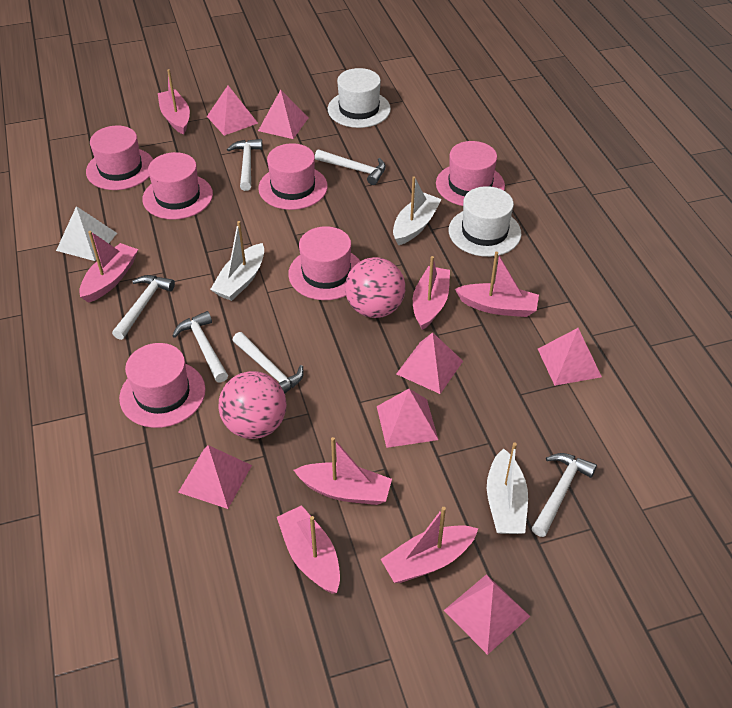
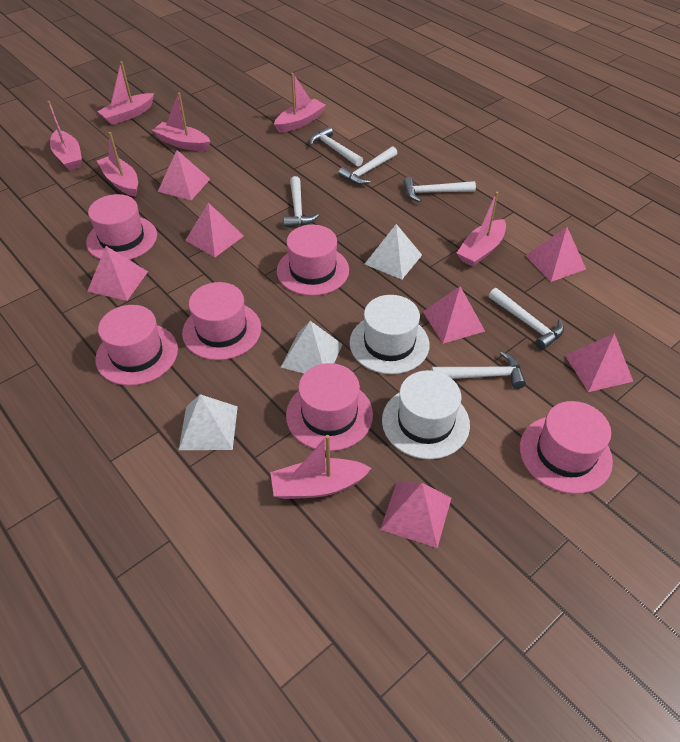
pink ball: [219,371,287,439] [345,257,405,318] = 2 -> none = 0
white boat: [210,221,264,301] [393,176,442,245] [487,442,528,534] = 3 -> none = 0
white pyramid: [56,206,117,261] = 1 -> [179,394,238,450] [281,321,343,374] [365,224,422,280] = 3

